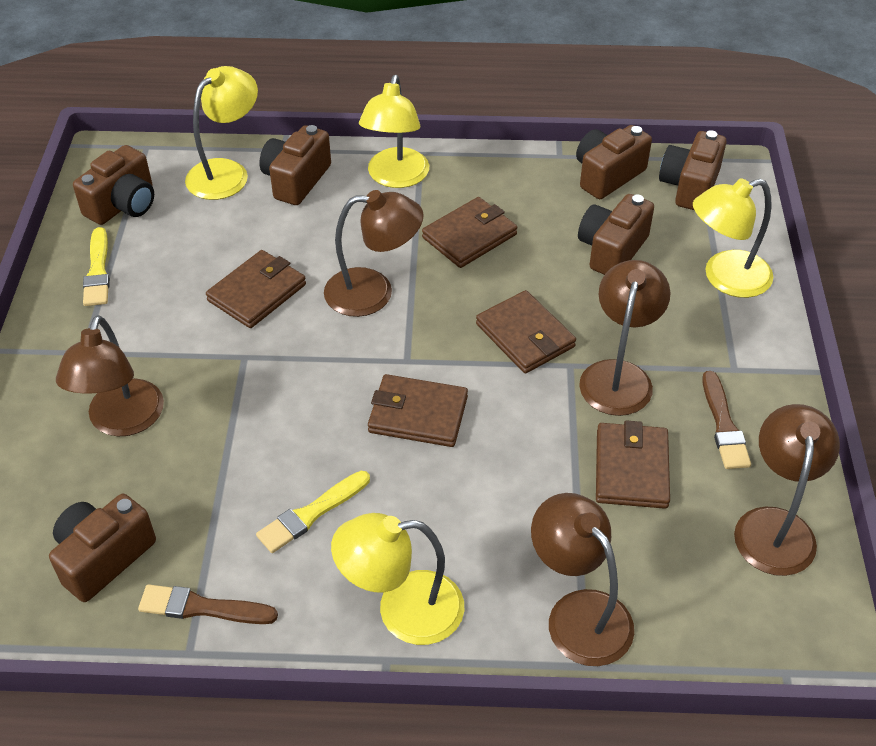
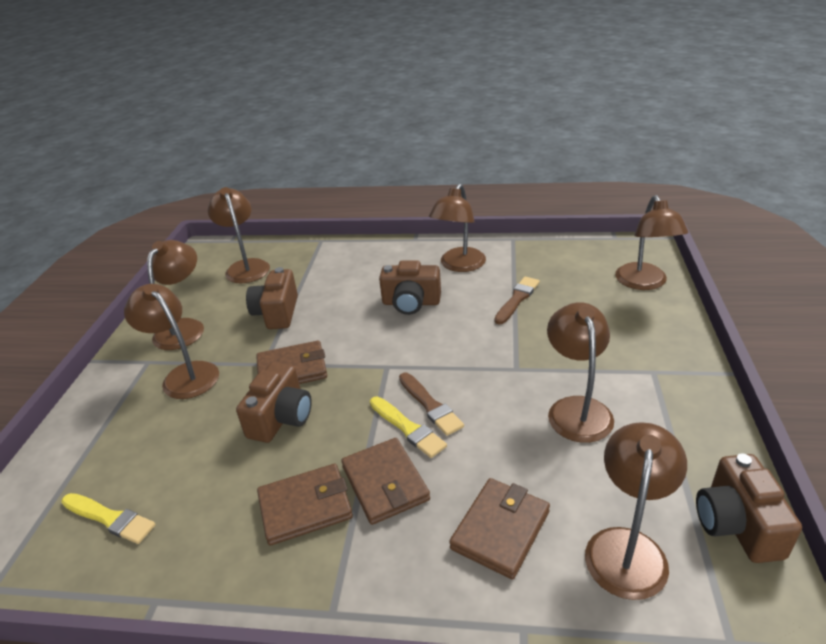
brown camera: [49,494,156,602] [73,145,154,225] [259,125,331,205] [576,125,652,199] [578,194,654,275] [659,130,727,210] = 6 -> [236,362,312,443] [246,267,298,329] [379,260,441,315] [696,453,802,563] = 4
brown lamp: [56,315,164,436] [324,190,424,317] [531,493,634,666] [579,260,670,416] [734,404,840,576] = 5 -> [124,284,219,399] [147,240,204,350] [208,187,270,283] [429,184,486,272] [547,303,614,443] [585,422,687,600] [615,195,688,290] = 7
brown wallet: [206,250,306,328] [368,374,468,447] [422,197,517,268] [476,290,576,373] [596,420,670,509] = 5 -> [256,341,327,384] [257,464,353,545] [341,438,430,525] [449,478,550,580] = 4
yellow lamp: [185,66,258,200] [331,513,464,645] [359,75,429,188] [693,178,773,298] = 4 -> none = 0

